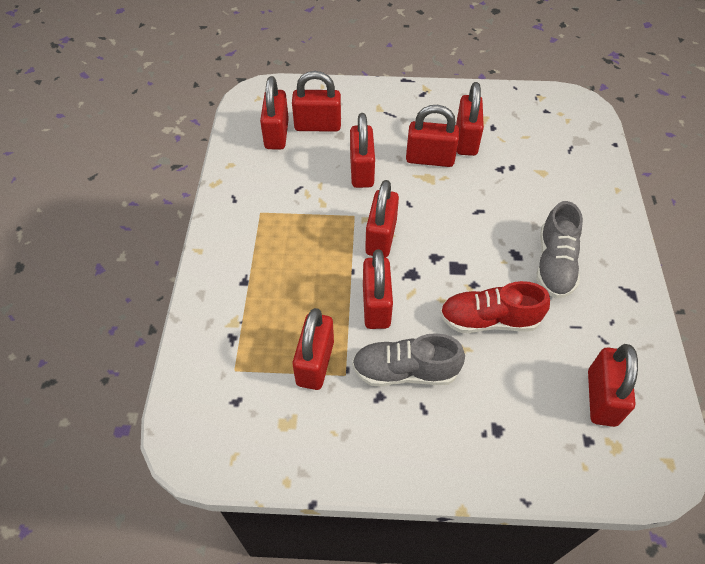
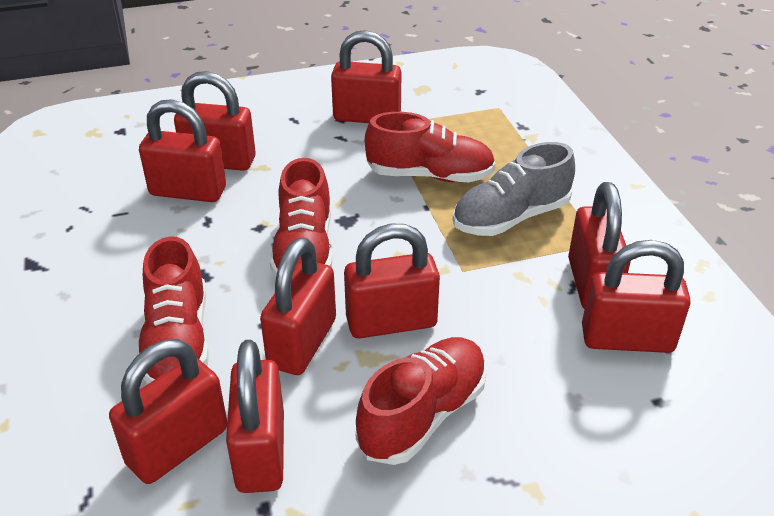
grey shoe: [352,333,465,387] [536,201,583,298] = 2 -> [453,142,575,236] = 1
red shoe: [440,281,550,333] = 1 -> [137,236,209,383] [270,158,333,277] [356,337,487,465] [365,112,496,182] = 4

